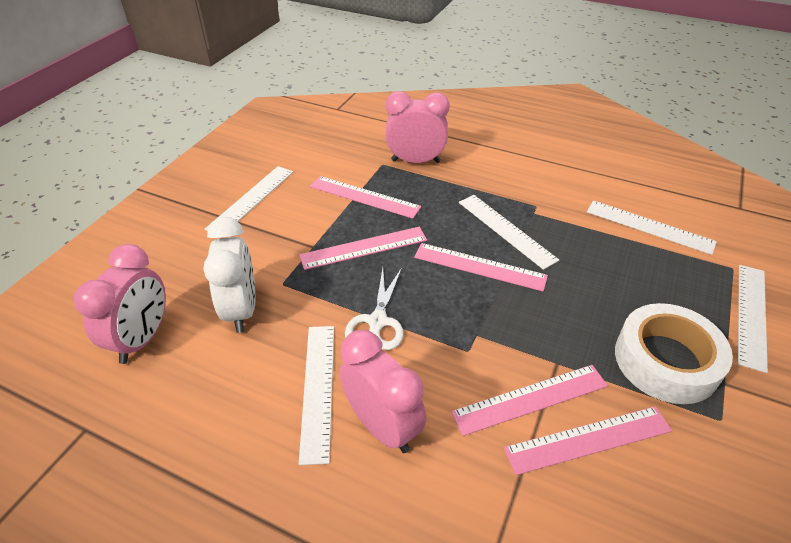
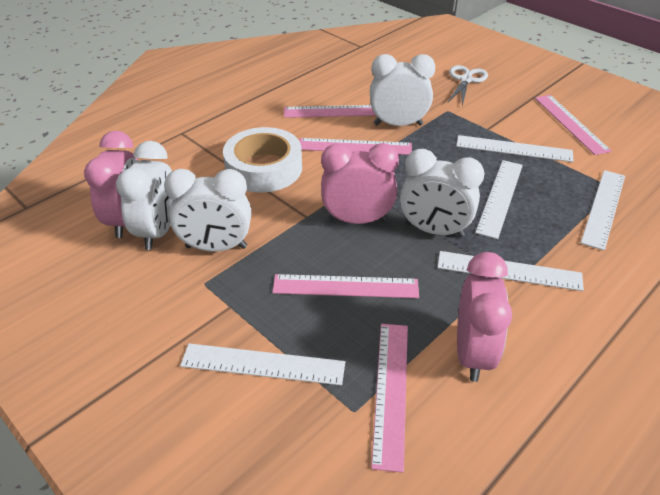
white clock: [203,217,255,333] = 1 -> [116,141,173,250] [164,169,251,252] [370,54,436,126] [400,149,484,238] = 4

